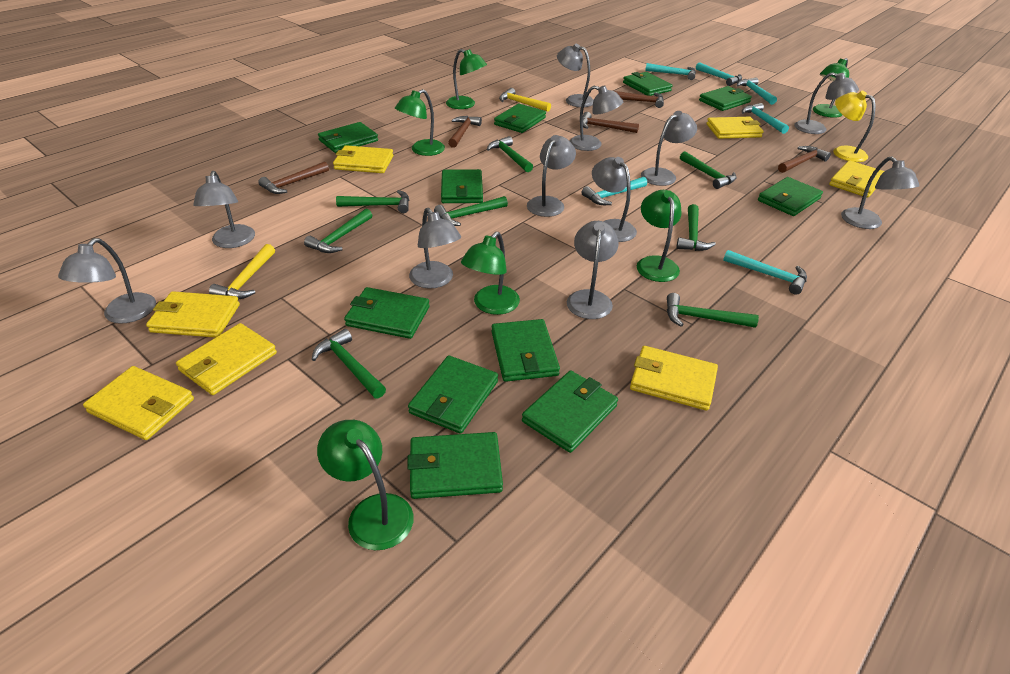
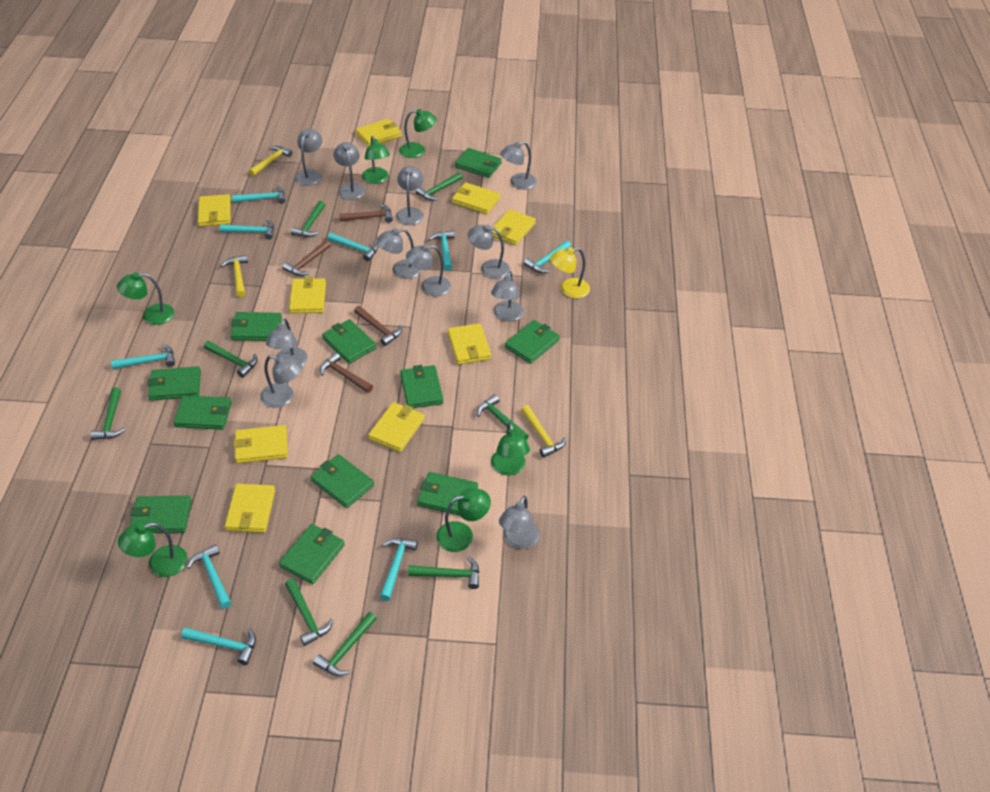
brown hammer: [259,161,329,194] [448,116,482,148] [583,112,639,133] [615,91,664,108] [778,146,831,173] = 5 -> [283,240,331,276] [320,352,373,393] [339,204,393,223] [354,306,402,346] = 4
turquoise hammer: [581,177,647,205] [645,63,696,80] [696,62,742,86] [723,250,807,295] [737,77,777,105] [742,103,789,134] = 6 -> [111,344,175,369] [181,627,256,665] [187,544,231,609] [220,220,274,240] [232,186,285,204] [327,233,379,261] [380,538,418,601] [429,231,455,271] [524,241,571,273] = 9
yellow hammer: [209,244,275,299] [499,88,551,112] = 2 -> [221,255,248,297] [249,146,292,176] [521,405,566,458] = 3
yellow wallet: [83,366,194,440] [146,291,240,338] [176,323,277,395] [333,145,394,173] [630,346,718,411] [707,117,764,139] [829,160,884,198] = 7 -> [198,194,231,226] [225,484,275,533] [233,425,288,463] [289,277,326,313] [356,118,402,146] [368,402,425,452] [448,323,491,365] [452,182,501,214] [492,209,536,245] = 9

